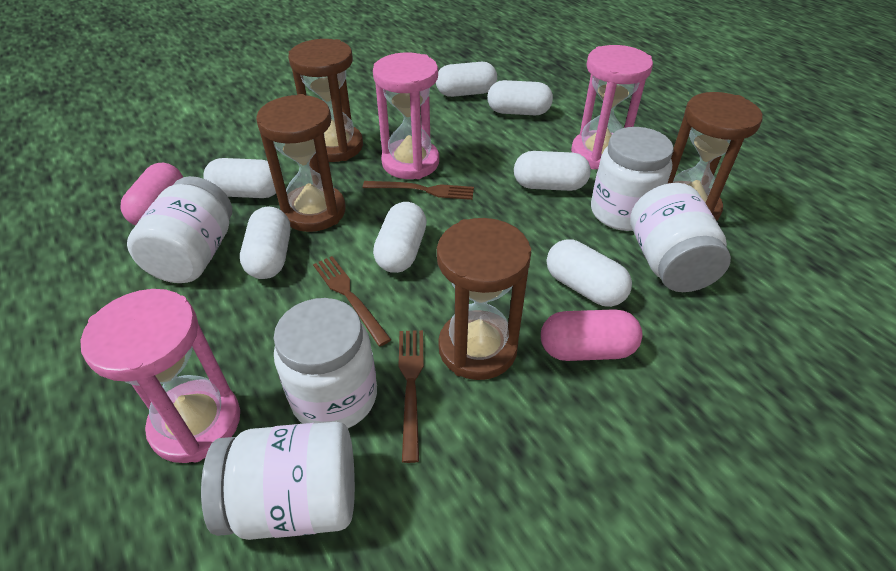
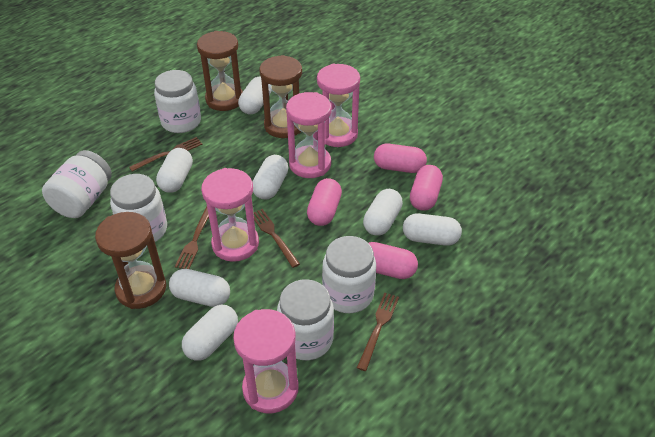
brown fork: [313,256,391,346] [363,181,474,200] [399,330,424,463] = 3 -> [129,137,203,172] [175,206,209,269] [254,209,300,268] [357,293,399,371] = 4
brown hourglass: [256,94,346,232] [288,39,363,162] [437,218,531,380] [668,92,763,221] = 4 -> [95,212,166,309] [197,31,243,111] [259,55,302,138] = 3
pink capsule: [121,163,183,226] [541,309,643,361] = 2 -> [307,178,342,226] [369,242,418,279] [374,144,427,173] [410,165,443,211] = 4
pink hourglass: [81,289,240,463] [373,53,439,179] [571,45,653,169] = 3 -> [201,168,259,262] [233,309,299,413] [286,92,332,178] [317,64,360,147] = 4

